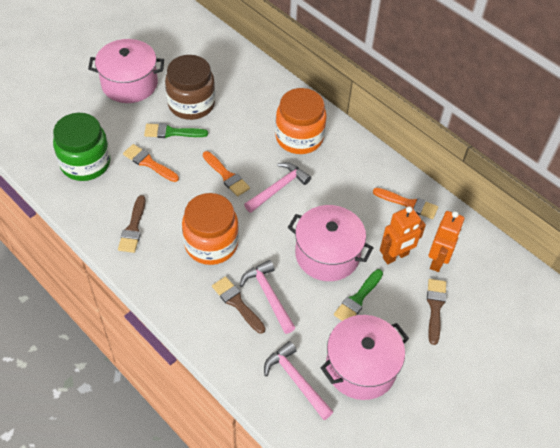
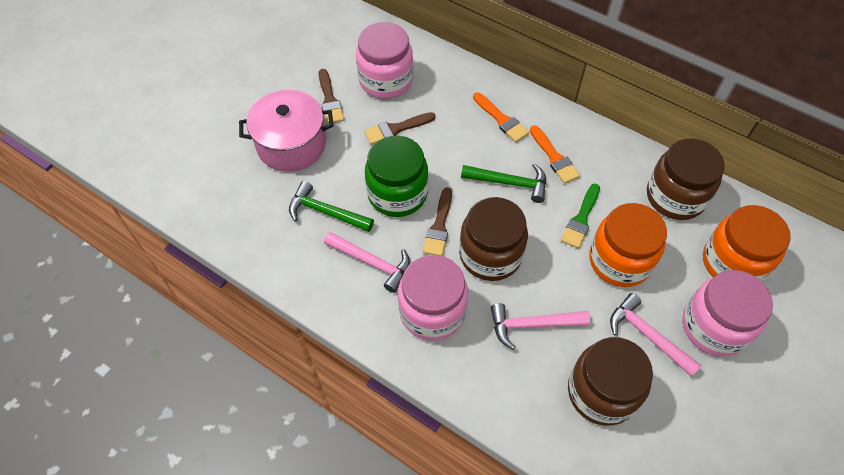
brown jar: [165,55,215,120] = 1 -> [459,197,528,281] [568,337,653,426] [647,139,725,220] = 3
green brush: [144,123,208,138] [334,269,383,321] = 2 -> [561,184,600,249] = 1
green hammer: none = 0 -> [289,181,374,232] [461,163,546,203] = 2
orange brush: [123,144,179,182] [203,151,250,197] [373,188,438,219] = 3 -> [473,92,529,142] [530,125,580,184] = 2
orange robot: [380,206,426,264] [428,211,464,272] = 2 -> none = 0
pink jar: none = 0 -> [356,22,413,99] [398,255,468,341] [682,270,773,356] = 3
pink pot: [88,39,164,103] [288,205,373,281] [320,315,409,400] = 3 -> [239,90,333,172] = 1

